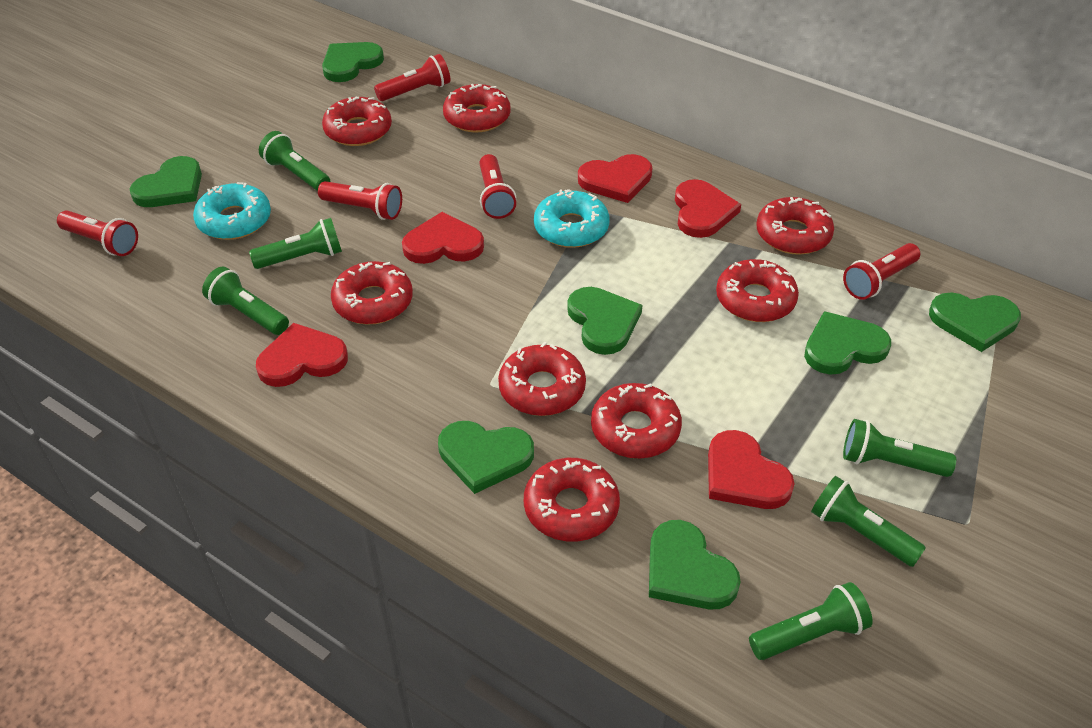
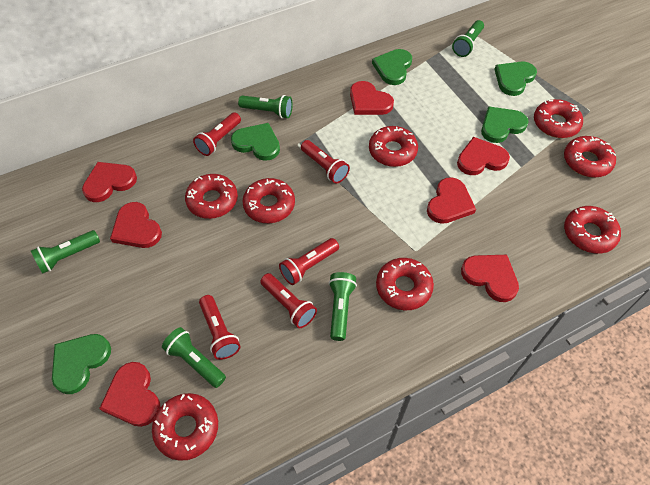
green flashlight: [202,267,289,335] [249,218,342,269] [259,131,330,191] [749,582,873,660] [811,476,926,567] [843,419,956,477] = 6 -> [31,230,100,274] [162,327,226,388] [238,95,293,119] [329,272,357,341] [452,20,484,57] = 5
green heart: [130,156,202,207] [322,42,384,82] [438,421,534,494] [567,287,642,355] [649,520,741,609] [804,311,891,375] [929,293,1021,352] = 7 -> [52,334,111,394] [231,123,280,161] [372,49,412,85] [481,106,528,143] [494,61,537,96] = 5
red heart: [256,323,348,387] [402,212,484,264] [578,154,652,203] [675,179,741,238] [708,430,795,509] = 5 -> [82,162,137,202] [99,362,160,427] [110,202,162,248] [350,81,394,115] [427,177,476,224] [457,137,510,175] [461,255,519,302] = 7
turquoise donut: [193,182,271,240] [534,189,610,248] = 2 -> none = 0

